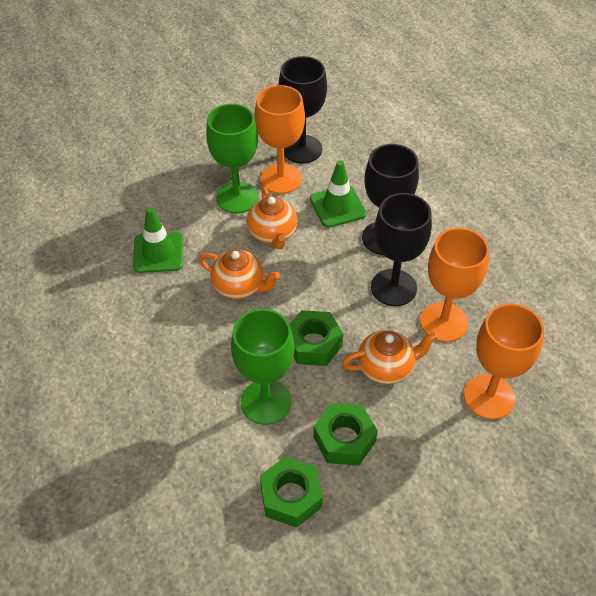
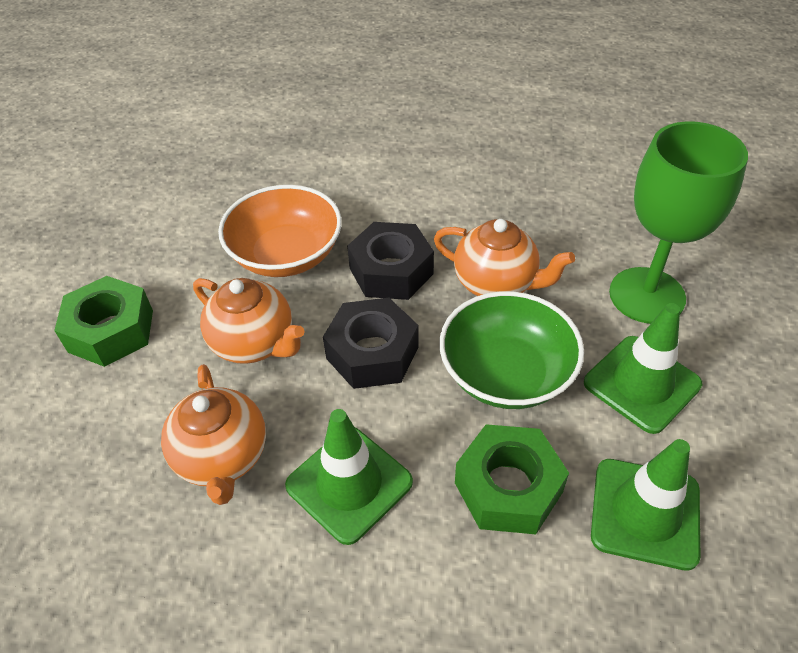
black goblet: [279,56,327,163] [362,144,419,255] [371,193,432,306] = 3 -> none = 0
black nut: none = 0 -> [323,298,418,389] [347,222,434,300] = 2
green bowl: none = 0 -> [439,291,584,409] = 1
green goblet: [206,104,258,213] [231,309,294,425] = 2 -> [609,121,748,324] = 1
green nut: [260,456,323,528] [289,310,343,366] [313,403,378,466] = 3 -> [54,276,153,367] [455,424,569,534] = 2
green traffic cone: [133,207,183,273] [310,161,367,228] = 2 -> [285,409,413,545] [584,303,702,434] [591,439,700,571] = 3
orange bowl: none = 0 -> [218,185,342,277] = 1
orange goblet: [255,85,305,194] [420,228,489,342] [464,303,544,419] = 3 -> none = 0

